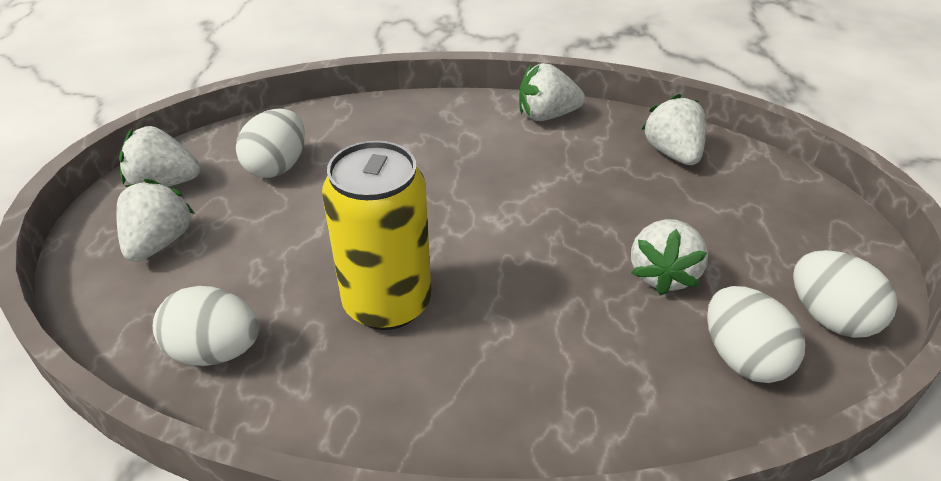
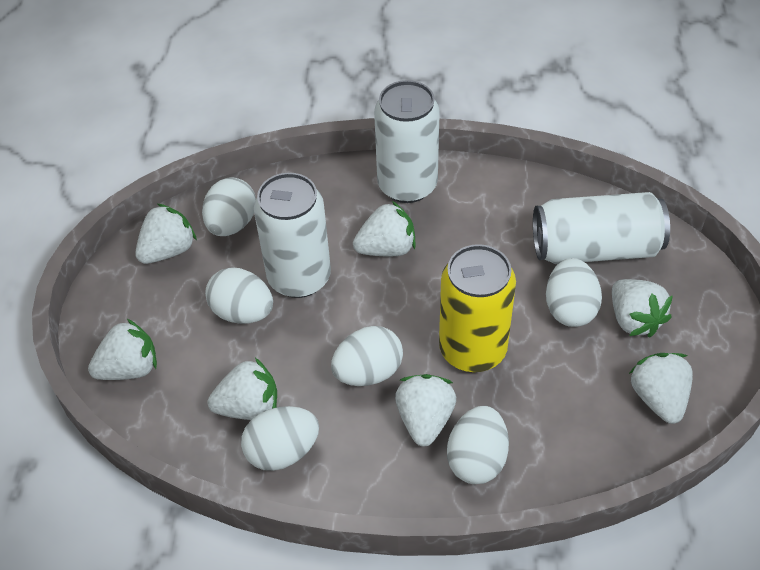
white can: none = 0 -> [254,173,331,298] [374,80,440,203] [533,192,670,264] = 3
white egg: [153,286,260,366] [236,108,305,178] [707,286,806,383] [793,250,897,338] = 4 -> [202,177,256,236] [205,267,273,324] [241,406,319,471] [331,326,403,386] [447,406,509,484] [546,258,602,327] = 6
white strawberry: [117,179,195,262] [119,126,201,187] [519,63,585,121] [631,219,708,295] [642,94,706,165] = 5 -> [88,319,157,380] [135,204,197,264] [207,358,277,420] [353,201,416,256] [395,374,456,446] [612,279,673,337] [629,353,693,424] = 7

